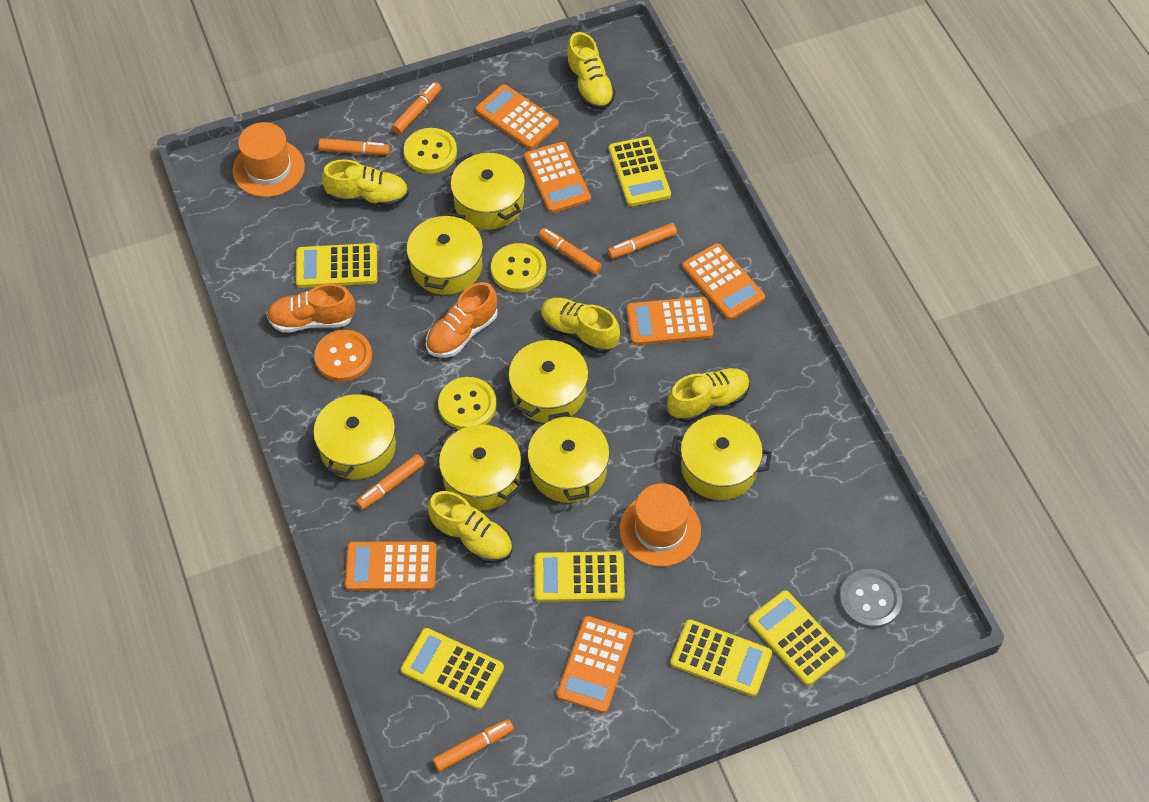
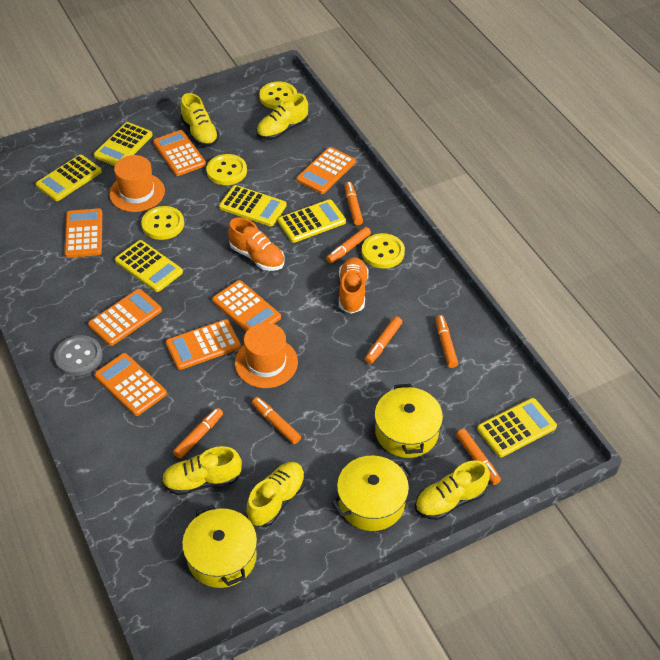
orange button: [314,330,372,382] = 1 -> none = 0
orange calculator: [345,541,437,591] [476,84,559,149] [524,142,591,213] [557,616,633,713] [627,297,714,345] [682,243,765,320] = 6 -> [64,208,102,258] [88,289,162,346] [94,353,167,416] [153,130,206,176] [166,319,241,370] [212,280,281,332] [297,147,356,194] = 7
orange marker: [318,138,390,155] [356,454,425,510] [392,82,441,134] [433,719,514,772] [539,228,602,275] [608,223,677,259] = 6 -> [173,408,223,459] [252,397,301,444] [326,227,371,263] [344,182,363,225] [365,316,402,364] [435,315,458,368] [456,429,501,485] = 7
yellow button: [404,128,457,174] [438,377,497,430] [491,243,546,293] = 3 -> [141,206,184,240] [206,154,247,185] [259,81,297,109] [362,233,405,268] = 4
yellow pot: [313,390,396,479] [407,212,483,295] [439,424,523,511] [451,152,525,230] [508,338,588,423] [527,412,610,503] [671,414,772,500] = 7 -> [182,504,257,588] [331,455,413,531] [375,384,443,458] = 3

